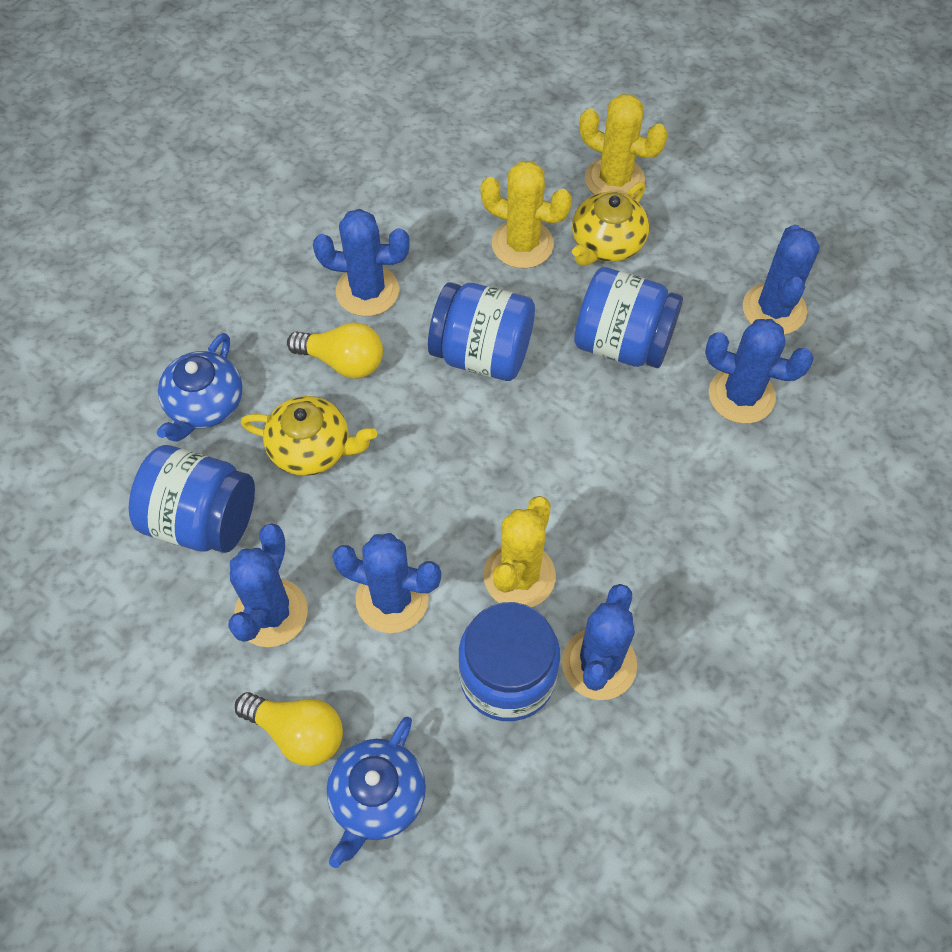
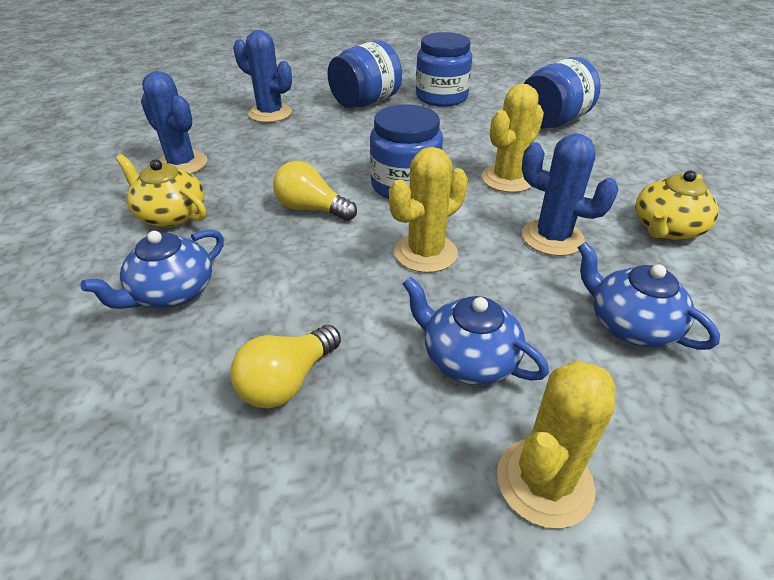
blue cactus: [228,523,308,647] [313,209,410,316] [332,533,441,633] [562,584,637,700] [705,319,814,424] [743,225,820,335] = 6 -> [141,71,207,174] [233,30,292,123] [522,134,619,256] = 3
blue teapot: [157,333,243,442] [327,717,426,868] = 2 -> [80,229,224,309] [403,277,549,385] [577,242,720,350] = 3

